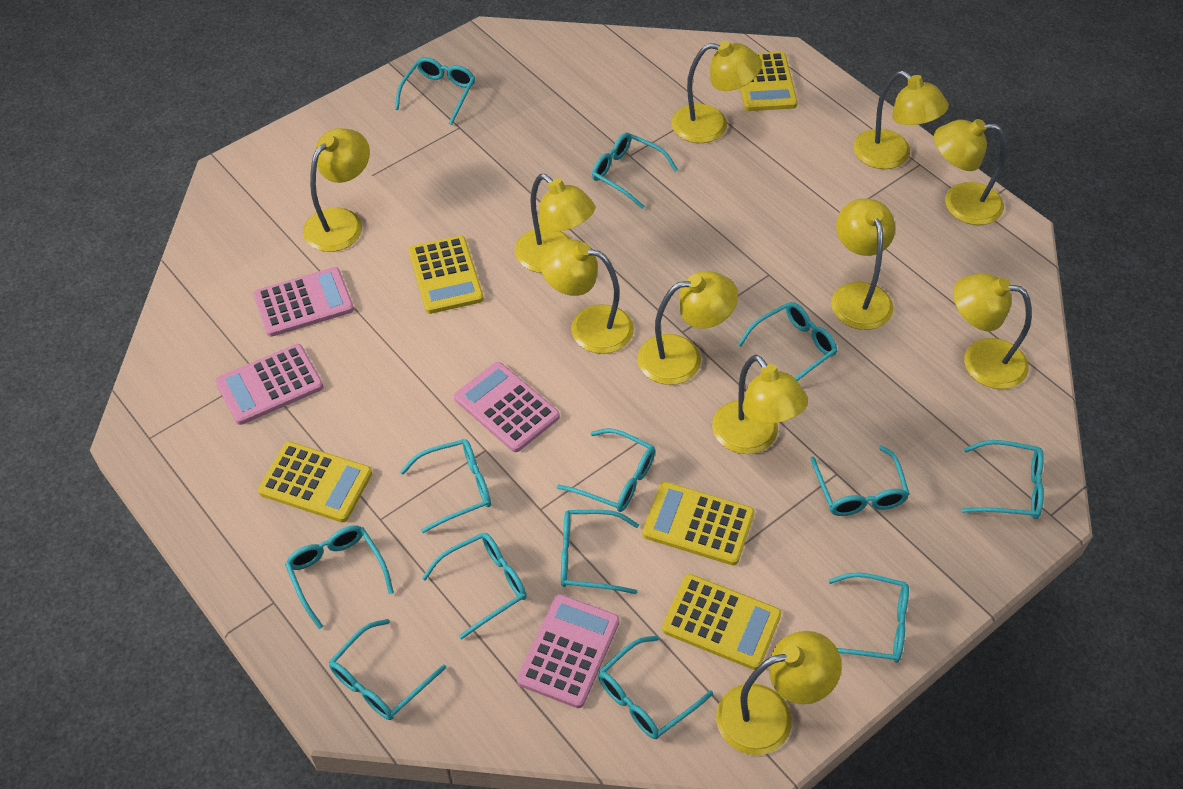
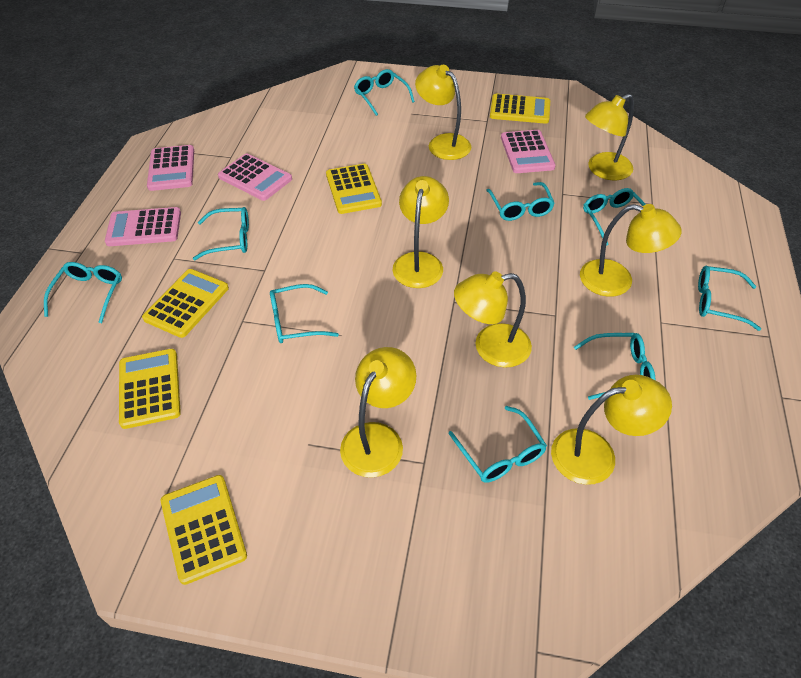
turquoise glasses: [285,526,394,629] [329,619,446,720] [395,57,475,125] [400,439,491,533] [422,533,527,640] [557,428,655,512] [561,510,639,594] [592,132,678,209] [598,636,713,739] [738,302,837,381] [810,446,909,516] [829,572,909,663] [962,440,1044,519] = 13 -> [44,262,122,323] [193,207,249,260] [270,284,339,343] [354,69,415,116] [448,406,547,483] [486,182,555,221] [574,333,656,400] [583,188,646,246] [698,266,761,331] = 9
yellow lamp: [303,128,370,252] [515,174,595,273] [540,239,634,354] [637,271,738,385] [671,40,762,143] [712,355,808,454] [716,631,842,755] [831,199,895,330] [853,71,949,169] [934,119,1006,225] [953,273,1032,389] = 11 -> [340,347,416,478] [392,176,449,288] [415,65,471,160] [454,271,532,368] [551,375,672,485] [580,204,682,297] [585,94,634,181] = 7

